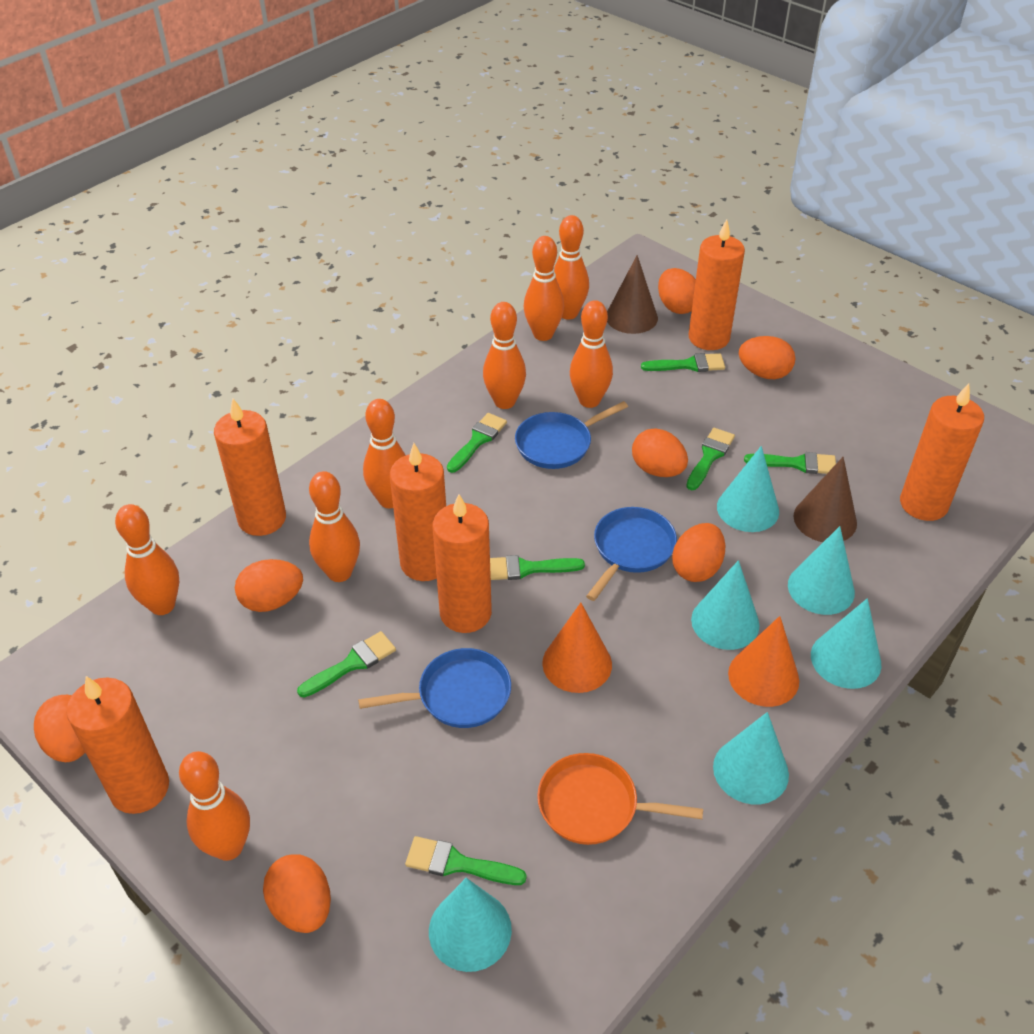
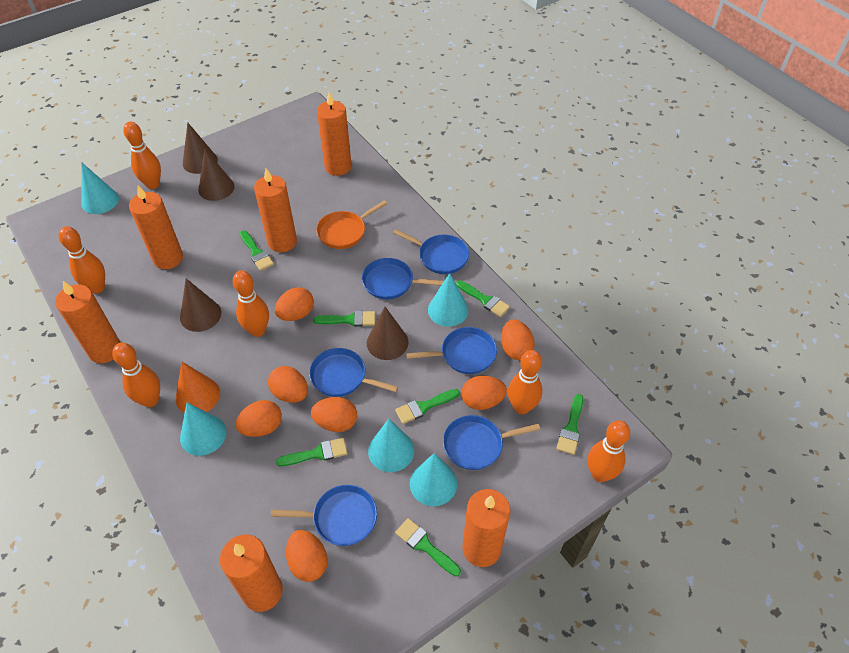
blue pan: [358,648,511,728] [515,401,628,469] [586,507,677,601] = 3 -> [271,485,377,546] [309,348,398,397] [362,258,444,300] [393,229,469,274] [406,327,497,374] [443,415,540,470] = 6
brown cone: [607,255,658,334] [794,457,857,542] = 2 -> [180,278,221,332] [183,123,218,174] [198,149,235,201] [367,307,409,360] = 4
orange bowling pin: [115,504,179,615] [179,751,250,861] [309,471,360,582] [363,399,406,508] [483,302,526,409] [524,236,564,341] [554,215,589,320] [570,300,613,408] = 8 -> [59,226,105,294] [112,343,160,407] [123,122,161,189] [233,270,269,337] [508,350,542,414] [588,420,630,482] = 6
orange cone: [542,603,612,693] [728,616,799,707] = 2 -> [176,362,220,413] = 1
turquoise cone: [429,878,512,972] [691,560,759,650] [713,712,789,805] [717,446,779,532] [788,526,855,615] [811,598,881,689] = 6 -> [81,162,119,214] [180,402,226,456] [368,419,414,472] [410,453,457,506] [428,273,469,327] = 5

